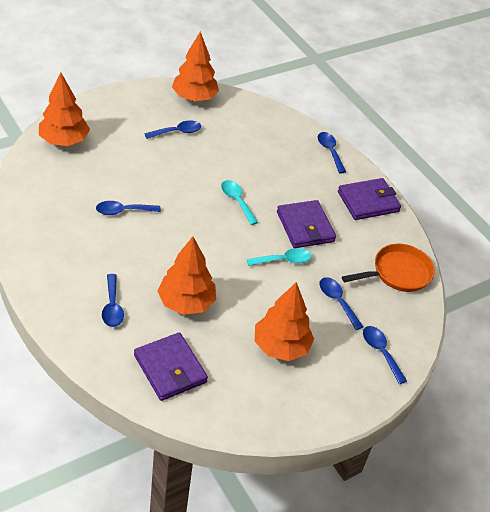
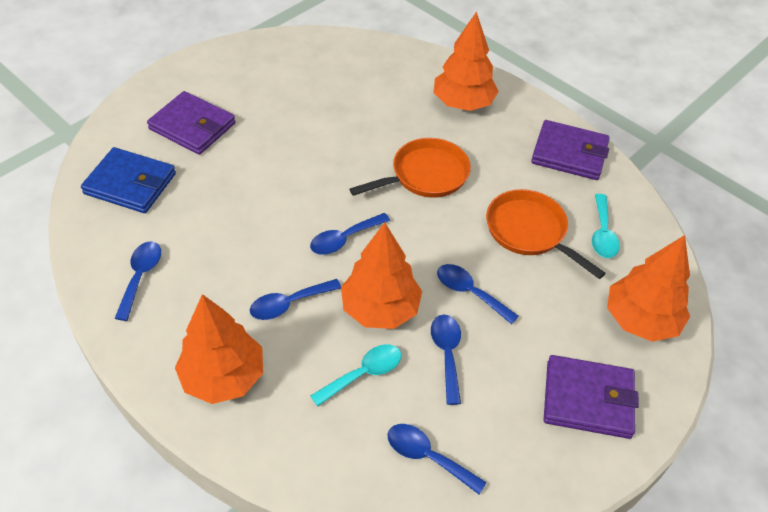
blue wallet: none = 0 -> [81,147,176,213] = 1
orange pan: [342,244,435,292] = 1 -> [349,138,471,198] [486,189,606,279] = 2

